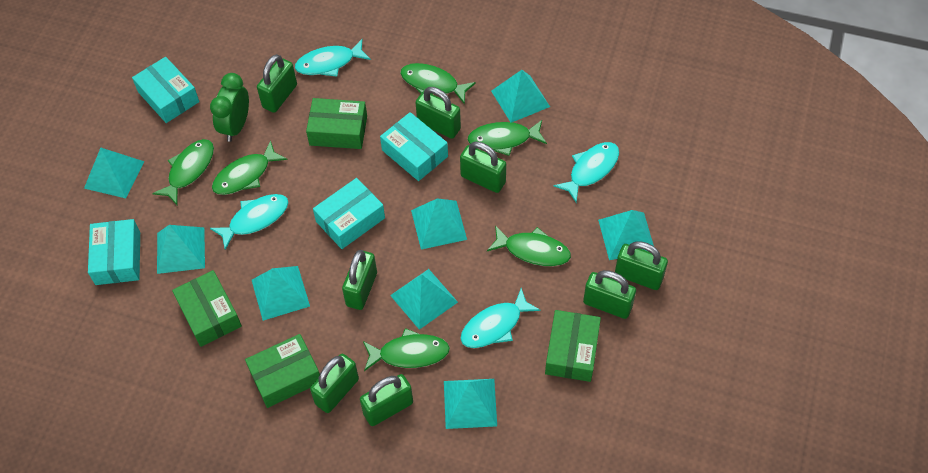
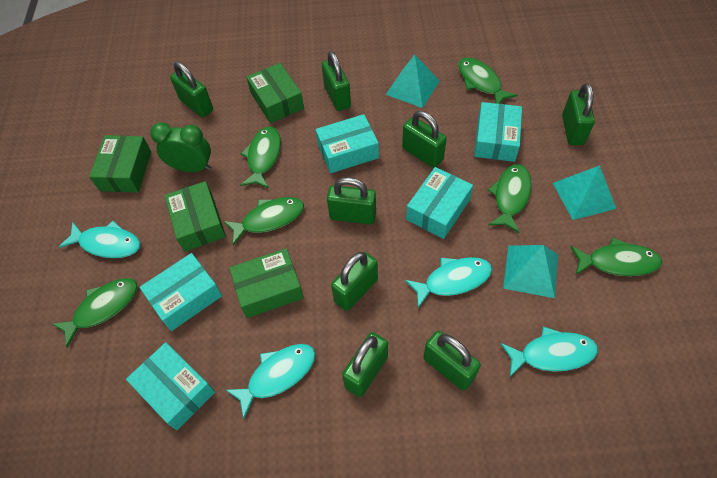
turquoise box: [88,219,140,285] [132,57,199,123] [313,178,385,249] [380,112,448,181] = 4 -> [126,342,215,430] [140,253,222,331] [315,114,379,173] [406,167,473,239] [474,102,522,162] = 5
turquoise pyramid: [84,148,144,198] [157,225,205,274] [252,266,310,321] [390,269,458,330] [411,198,467,250] [444,379,497,429] [491,70,550,122] [598,210,654,260] = 8 -> [386,54,440,108] [503,245,558,298] [553,165,616,220] = 3

